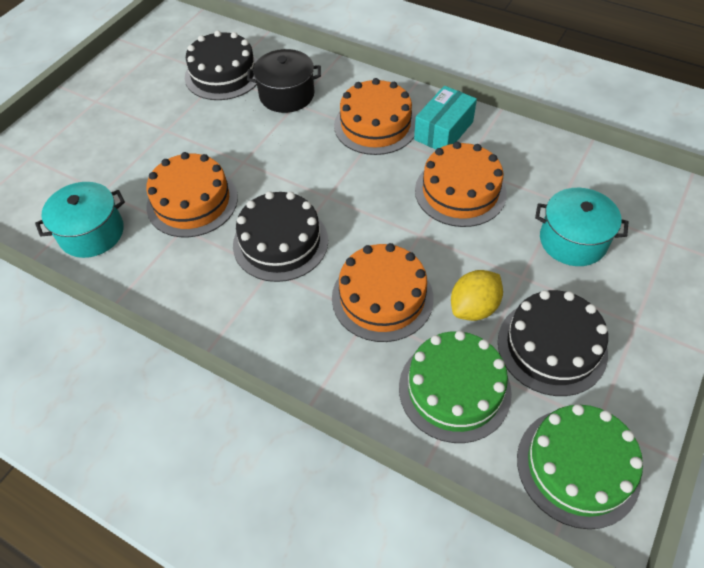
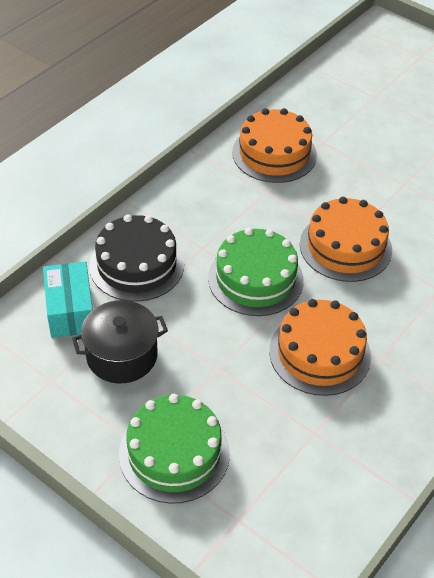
black cake: [185,31,257,100] [233,191,328,282] [498,290,608,396] = 3 -> [89,215,184,302] = 1
orange cake: [146,152,238,237] [332,243,434,342] [334,78,416,155] [415,142,507,227] = 4 -> [232,108,317,183] [269,299,371,396] [300,197,392,282] = 3
turquoise pot: [35,182,125,258] [535,188,628,266] = 2 -> none = 0
yellow lemon: [451,270,503,321] = 1 -> none = 0

